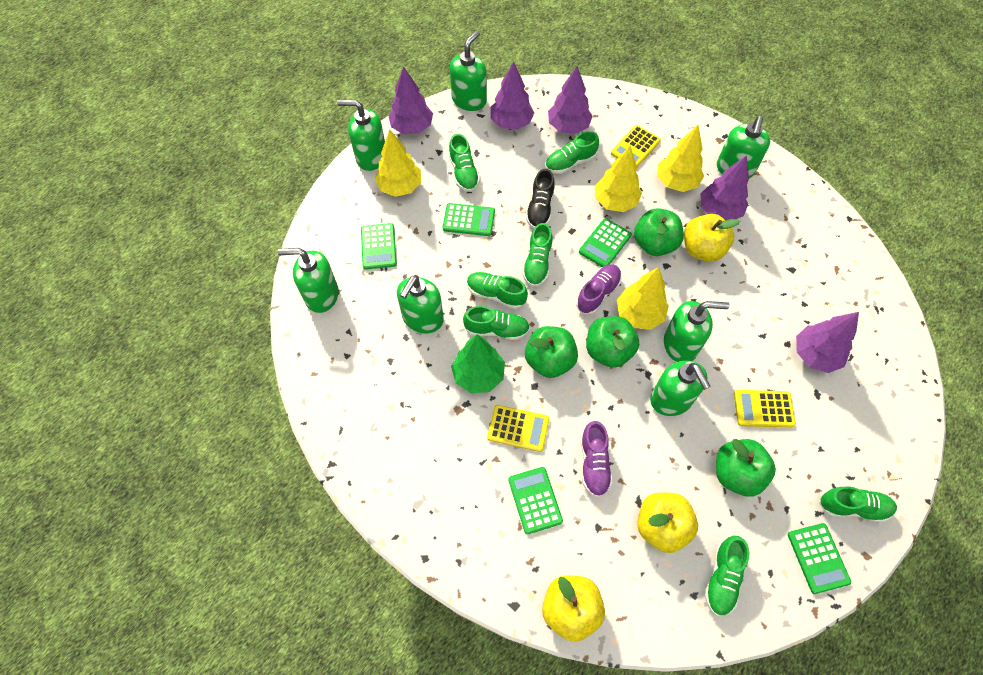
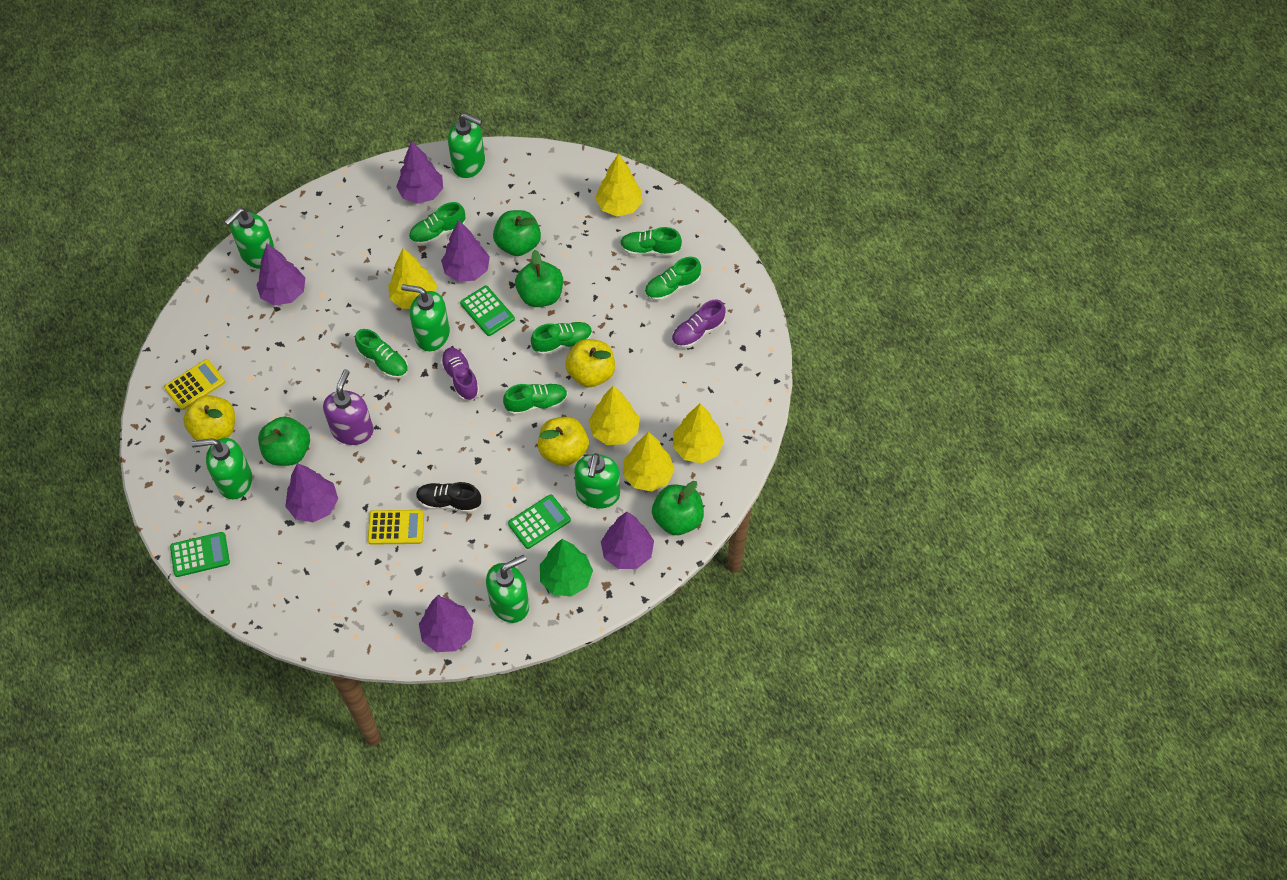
green calculator: [361,223,397,270] [443,203,495,236] [509,467,563,534] [579,218,632,267] [788,523,851,594] = 5 -> [170,532,230,577] [460,286,515,336] [508,494,571,549] = 3
green shoe: [449,134,480,192] [463,306,530,340] [467,272,528,309] [523,223,552,287] [545,132,599,174] [705,536,749,616] [819,487,897,522] = 7 -> [355,329,408,379] [409,202,465,246] [503,384,568,416] [531,322,592,356] [620,227,682,257] [645,257,701,301] = 6
green soap dispenser: [278,248,339,313] [337,100,385,171] [397,275,444,333] [450,31,487,111] [650,361,711,416] [664,301,729,362] [717,116,770,179] = 7 -> [191,438,252,499] [225,208,275,269] [401,284,450,351] [448,113,485,178] [486,555,529,623] [574,453,620,509] = 6
purple soap dispenser: none = 0 -> [323,369,374,445] = 1
purple tree: [388,66,433,134] [490,61,534,130] [548,66,593,134] [700,155,749,220] [796,312,859,373] = 5 -> [257,244,305,305] [285,463,338,522] [396,141,443,204] [419,596,474,652] [441,220,490,282] [601,512,654,569] = 6
yellow calculator: [487,405,550,452] [611,125,661,167] [734,390,796,428] = 3 -> [164,359,225,410] [368,510,424,545] = 2
yellow tree: [375,129,421,197] [595,146,642,212] [617,267,669,330] [657,125,704,192] = 4 -> [388,248,437,309] [589,385,640,445] [595,153,643,216] [623,431,675,491] [673,403,724,463] = 5

